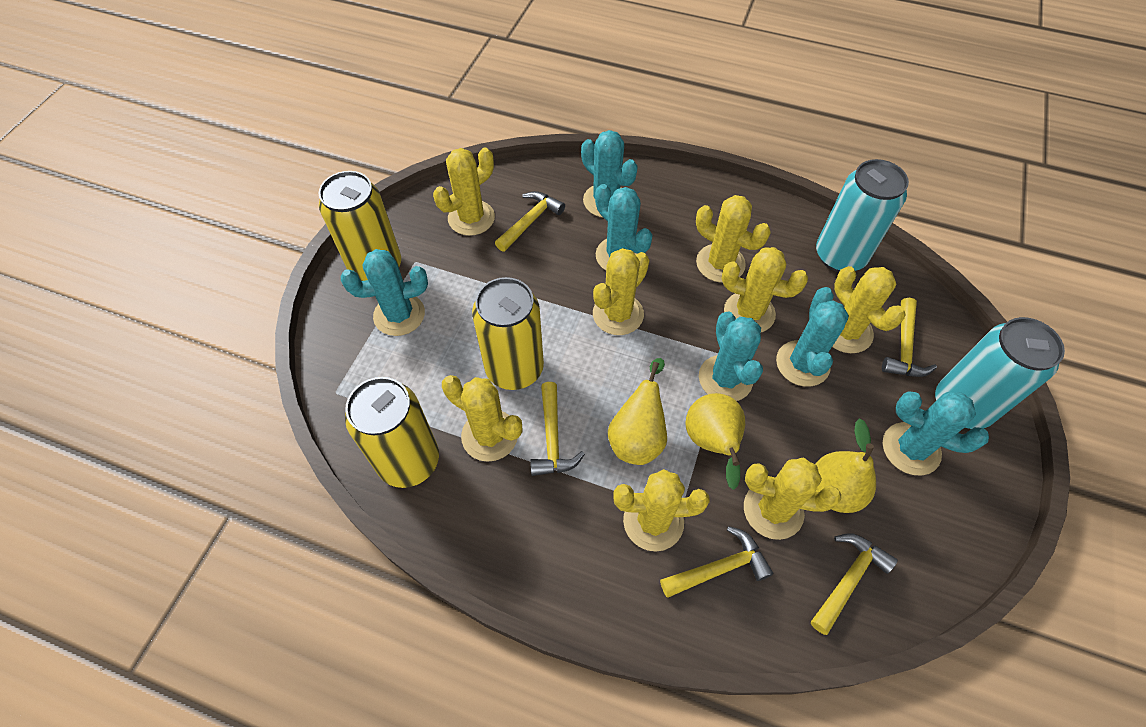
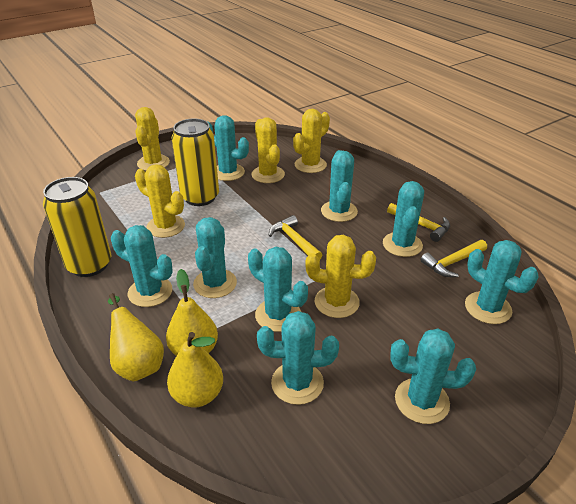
turquoise cactus: [341,249,428,336] [581,130,638,217] [595,184,653,270] [699,311,763,401] [776,287,849,387] [883,391,989,476] = 6 -> [111,225,172,307] [193,217,237,298] [208,115,249,181] [248,247,308,332] [257,311,339,405] [321,150,358,222] [383,181,424,257] [390,329,476,424] [465,240,539,324] = 9
turquoise can: [816,159,909,272] [935,317,1065,429] = 2 -> none = 0
yellow cactus: [433,147,495,236] [442,375,522,462] [593,248,650,335] [613,469,710,551] [696,195,771,283] [721,247,808,332] [744,458,841,540] [832,266,906,353] = 8 -> [135,107,170,171] [135,164,185,238] [251,117,285,183] [293,109,330,173] [305,235,376,318] = 5
yellow can: [319,171,401,281] [345,377,439,488] [472,277,544,390] = 3 -> [43,177,111,277] [171,118,219,206] = 2
yellow hammer: [495,191,565,252] [530,382,585,476] [660,526,773,598] [811,533,898,635] [882,298,937,377] = 5 -> [269,215,322,259] [387,203,450,242] [421,240,487,277] = 3

